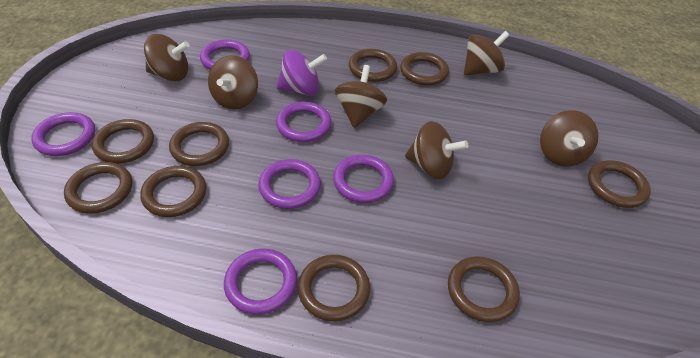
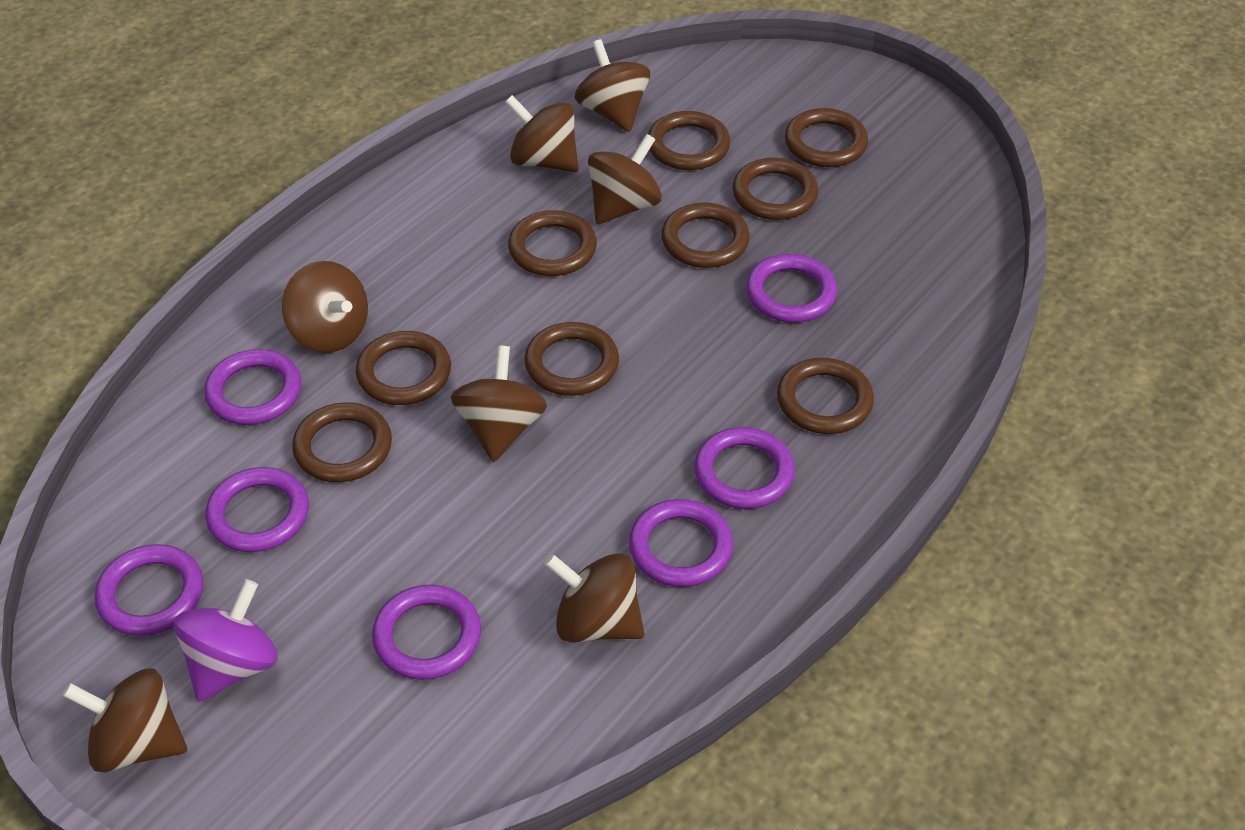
brown spinning top: [144,34,190,81] [208,55,258,109] [335,65,387,128] [405,121,468,179] [464,31,509,76] [540,110,599,167] = 6 -> [63,668,187,772] [282,261,368,353] [451,346,547,462] [505,95,579,172] [545,553,644,643] [575,39,650,132] [588,134,662,224] = 7
purple ring: [31,112,95,156] [200,39,250,70] [224,249,297,315] [258,159,321,209] [276,102,331,142] [333,155,394,203] = 6 -> [95,544,203,636] [204,349,301,425] [205,467,309,552] [372,585,481,680] [629,499,733,587] [694,427,795,509] [746,254,837,322] = 7

